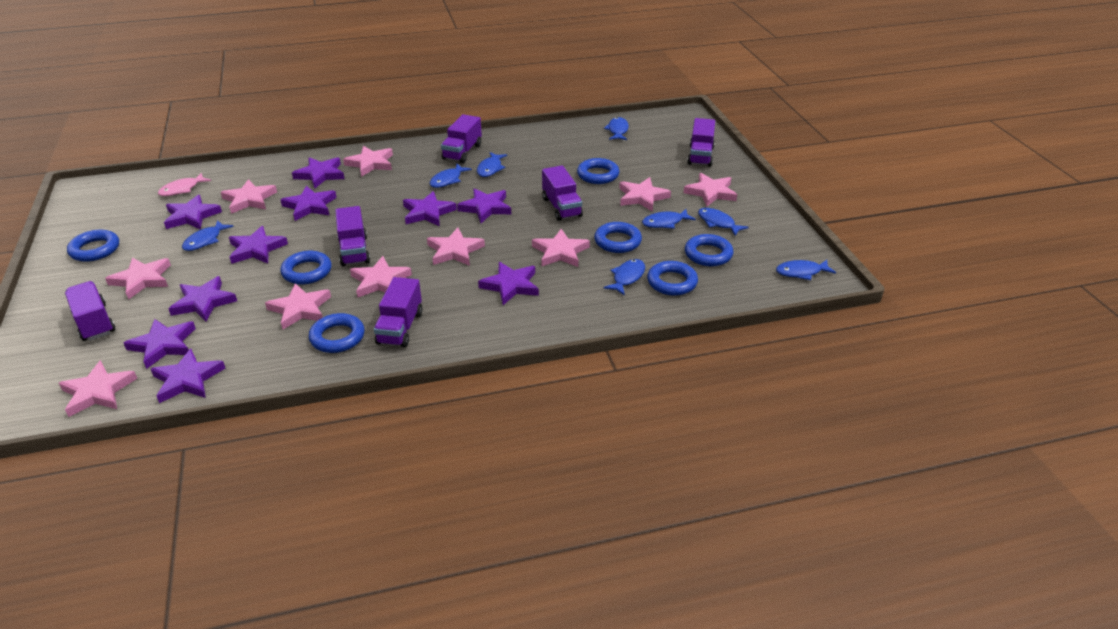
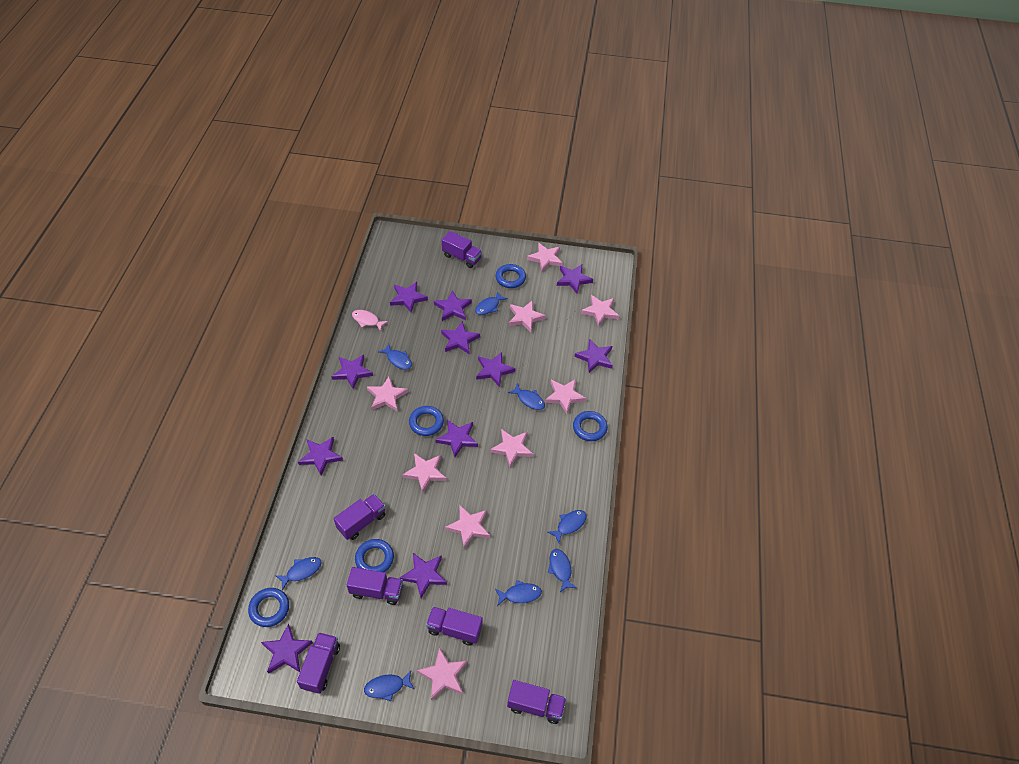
blue ring: [67,230,119,262] [280,251,332,284] [309,313,364,353] [577,158,619,184] [594,222,642,253] [647,261,698,296] [685,234,734,266] = 7 -> [248,588,289,627] [355,539,394,572] [409,406,444,436] [496,264,526,288] [573,411,608,441] = 5
pink star: [59,360,138,417] [105,258,171,300] [221,179,277,214] [265,283,331,329] [343,146,393,177] [350,256,412,298] [427,228,485,266] [532,229,590,267] [619,177,671,212] [684,173,737,207] = 10 -> [367,376,408,412] [402,453,446,493] [417,647,467,700] [445,506,490,548] [490,429,533,467] [509,300,546,332] [527,243,563,272] [545,379,586,414] [581,295,619,327] = 9
purple star: [124,319,196,369] [151,349,225,403] [164,195,222,230] [168,276,237,321] [229,226,288,264] [280,186,337,221] [292,157,344,188] [403,191,457,227] [457,188,511,223] [478,262,539,305] = 10 -> [261,624,313,674] [298,437,343,476] [331,355,373,389] [390,282,428,312] [399,553,447,598] [434,290,472,321] [435,420,478,457] [441,321,480,354] [476,352,515,387] [557,265,593,294] [574,339,613,373] = 11

